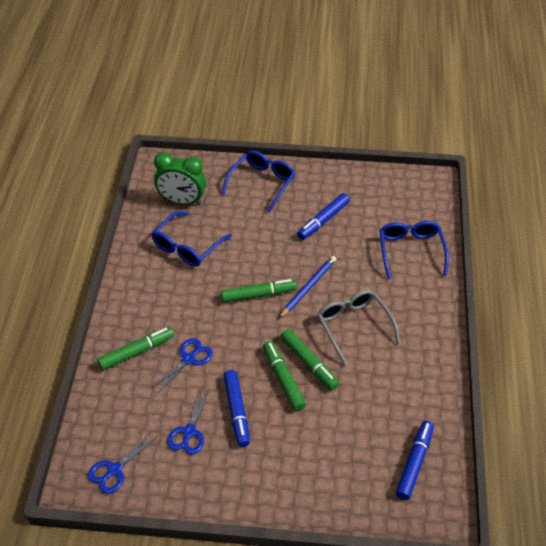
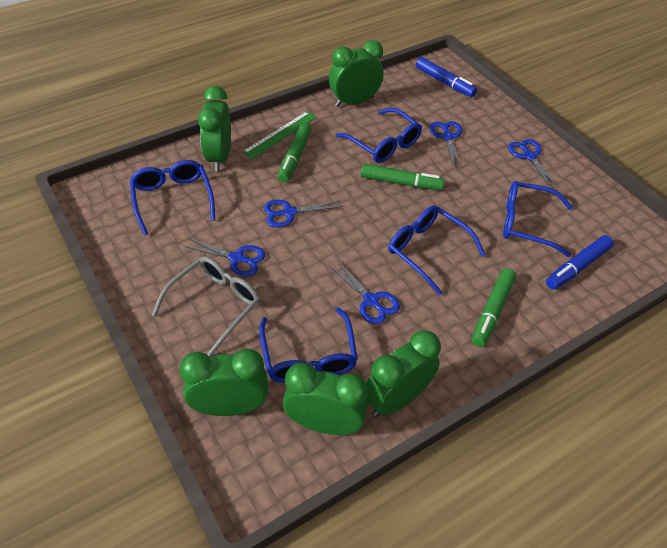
blue glasses: [152,211,232,267] [222,150,295,213] [379,221,449,279] = 3 -> [130,160,215,236] [259,308,358,383] [336,108,422,163] [388,205,485,295] [503,181,573,257] = 5
blue marker: [223,370,250,447] [297,193,350,240] [396,421,434,500] = 3 -> [416,57,477,97] [546,235,614,290] = 2
blue pencil: [279,256,336,318] = 1 -> none = 0
blue scissors: [88,431,158,494] [151,338,213,394] [167,389,210,455] = 3 -> [183,238,265,277] [264,200,343,228] [329,260,400,324] [430,121,462,169] [508,139,559,188] = 5
green clock: [154,152,206,205] = 1 -> [179,349,268,416] [198,86,231,171] [283,363,368,435] [329,40,384,107] [366,330,441,416] = 5
green marker: [97,327,174,370] [221,279,297,303] [263,341,306,411] [280,329,339,391] = 4 -> [278,122,312,182] [361,164,444,190] [472,268,516,347] = 3
green ruler: none = 0 -> [242,111,317,159] = 1

